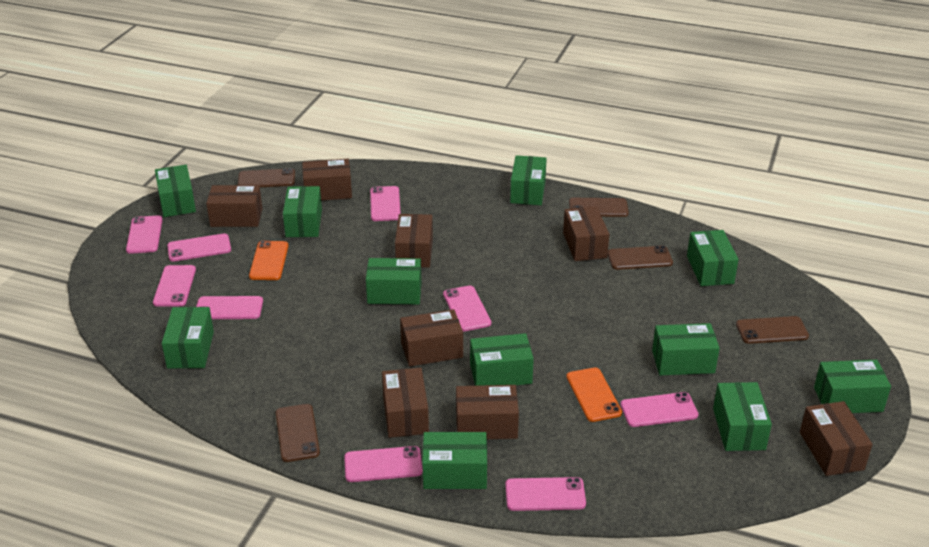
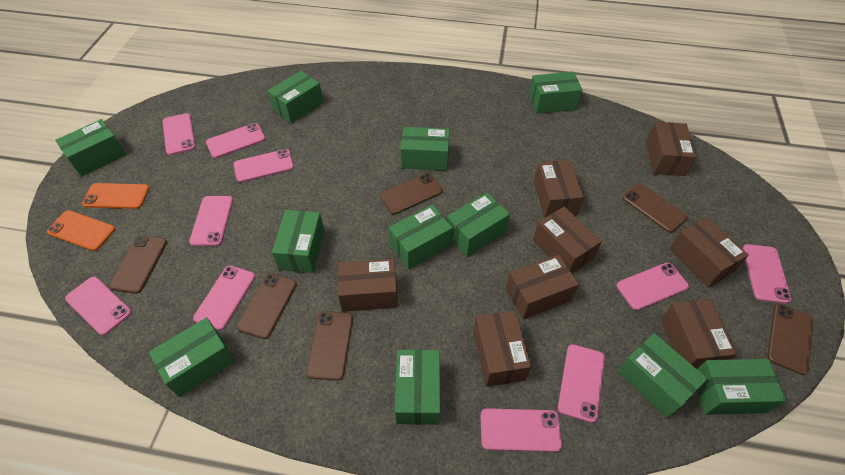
brown phone: [238,168,295,187] [276,404,320,462] [569,198,629,217] [608,246,673,270] [736,316,809,344] = 5 -> [109,235,167,294] [237,273,297,339] [306,311,353,381] [380,173,443,214] [622,183,688,233] [767,304,813,375] = 6
pink phone: [126,216,162,254] [153,265,196,307] [167,233,231,262] [196,296,263,319] [344,446,423,482] [370,186,401,221] [443,286,491,332] [505,477,586,511] [620,392,699,427] = 9 -> [65,277,132,336] [163,113,196,155] [189,196,233,246] [193,266,255,330] [206,123,266,158] [233,149,294,182] [480,408,562,452] [558,344,605,423] [617,262,689,310] [743,244,791,304] = 10

